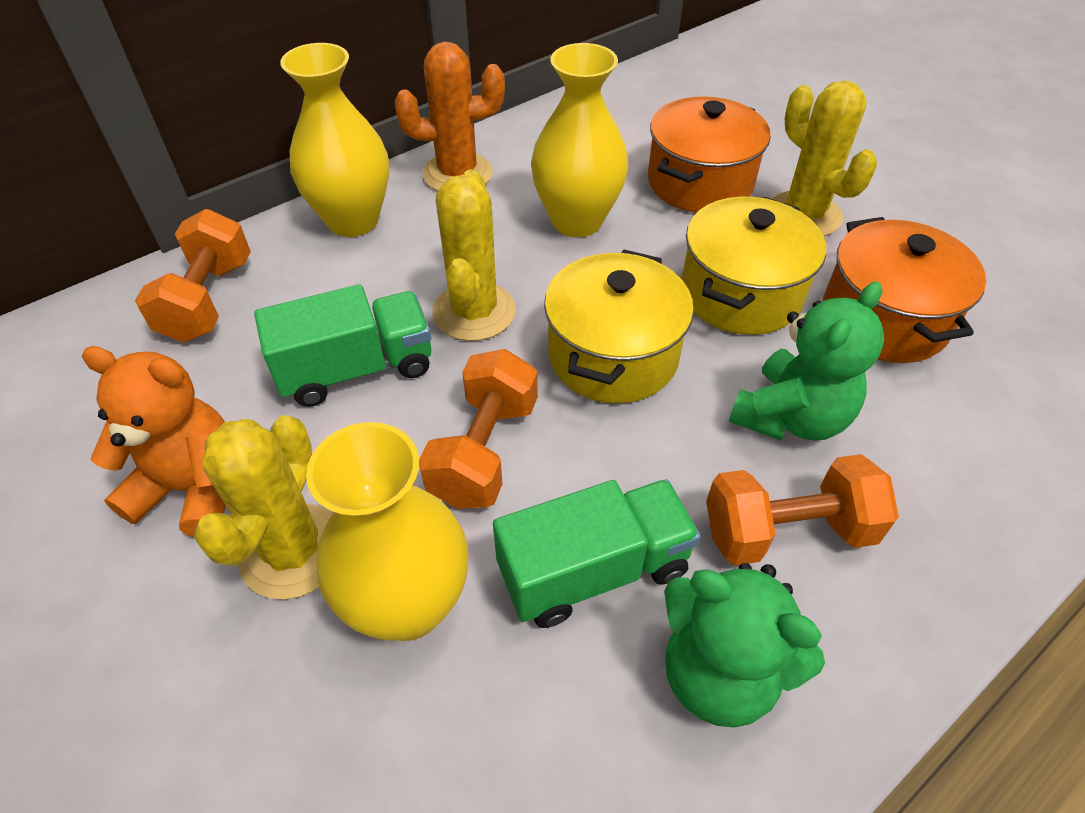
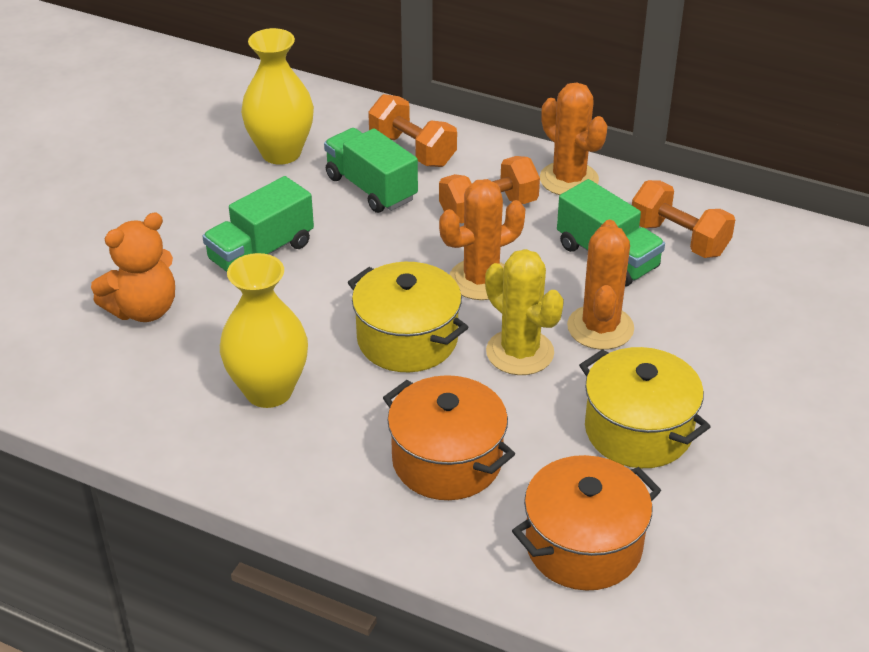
green teddy bear: [664,563,825,728] [729,281,884,441] = 2 -> none = 0
green truck: [254,284,431,407] [493,479,701,628] = 2 -> [202,176,314,272] [324,128,418,213] [557,179,665,287] = 3
orange cactus: [395,42,505,191] = 1 -> [439,179,525,300] [540,82,608,195] [567,220,634,350] = 3
yellow cactus: [194,415,332,599] [432,170,516,341] [772,80,877,236] = 3 -> [485,249,564,375] = 1
yellow vase: [280,43,389,237] [306,422,468,641] [531,43,628,237] = 3 -> [220,253,308,408] [241,28,314,164] = 2

